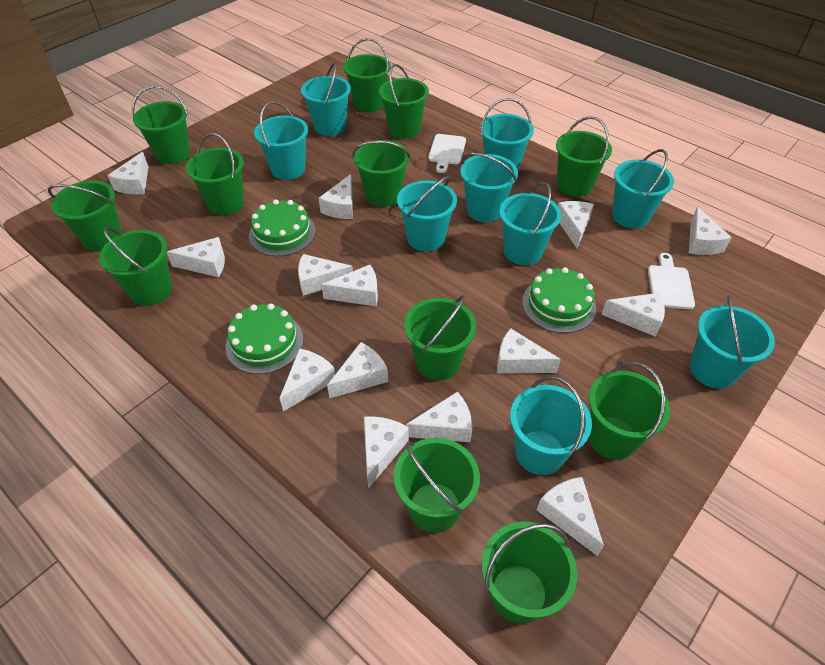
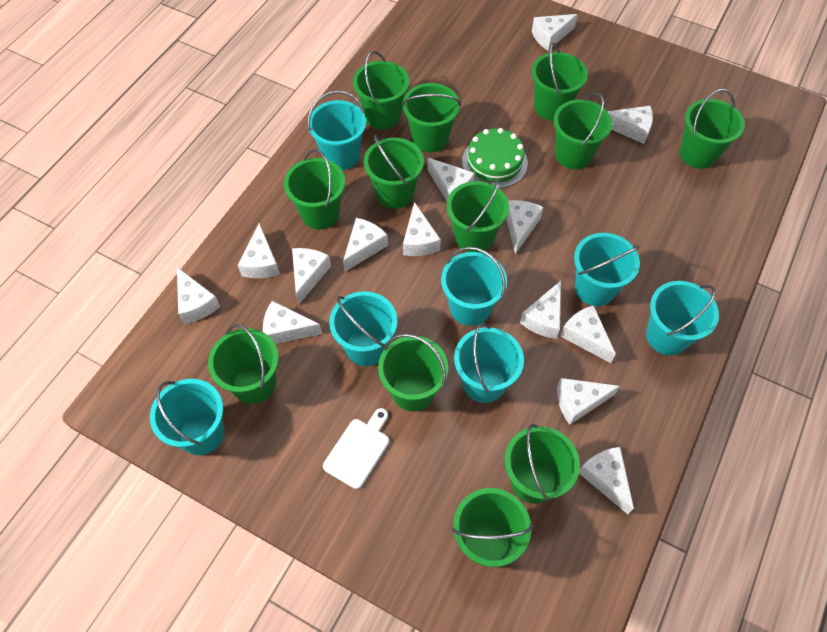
green cake: [225,304,304,374] [249,199,316,256] [522,267,596,333] = 3 -> [462,128,528,188] = 1
turquoise bucket: [254,101,308,180] [301,62,351,136] [397,176,457,251] [460,153,518,222] [480,98,534,170] [499,182,561,265] [510,376,592,475] [612,149,674,229] [690,295,775,389] = 9 -> [150,379,224,455] [307,91,366,170] [329,291,397,366] [441,247,507,326] [454,323,524,403] [574,233,640,306] [646,281,719,355] = 7
white cutting board: [428,134,466,173] [648,253,695,309] = 2 -> [323,408,389,489] = 1

